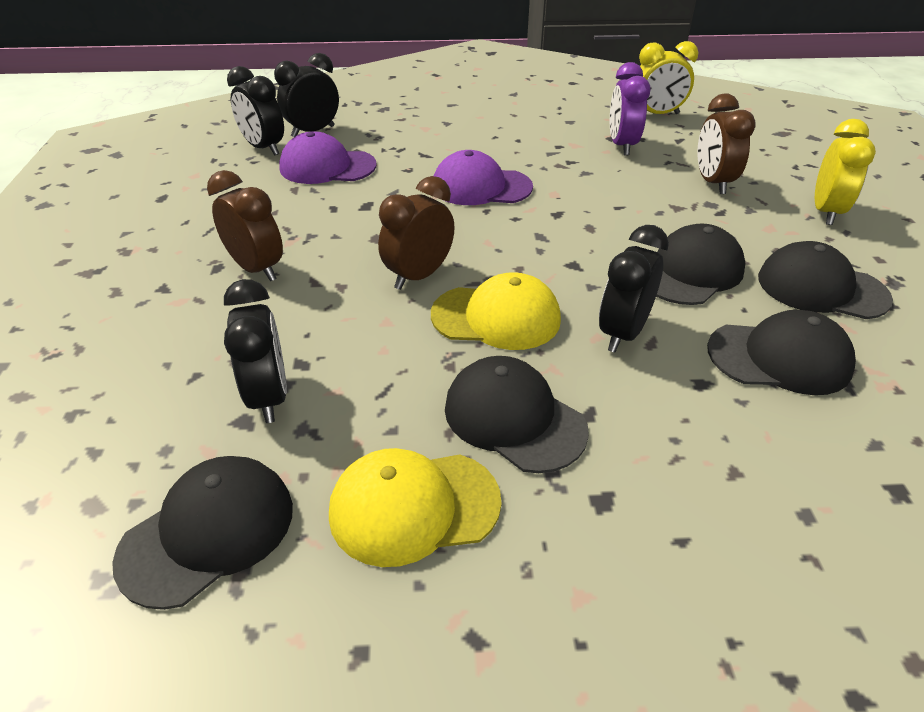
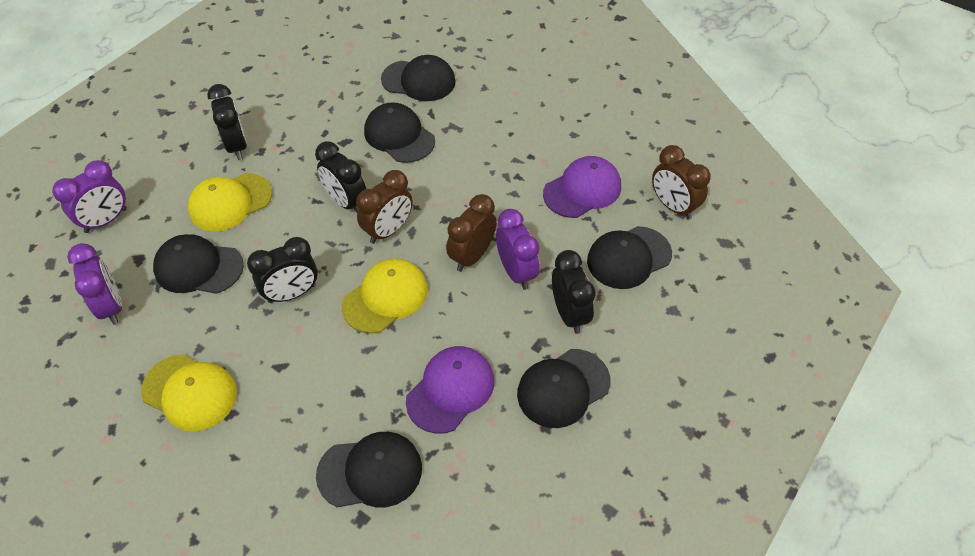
black cap: [112,456,293,610] [445,356,589,473] [656,223,746,305] [707,310,856,395] [758,241,893,319] = 5 -> [153,234,244,294] [316,432,422,508] [364,102,435,163] [381,55,456,101] [517,349,610,428] [587,226,672,289] = 6
purple clock: [610,62,651,155] = 1 -> [52,160,127,233] [67,243,122,325] [496,209,539,290] = 3
yellow cap: [329,448,502,567] [431,272,561,350] = 2 -> [141,354,237,432] [188,173,272,232] [342,258,428,333] = 3
yellow clock: [639,41,698,114] [815,119,876,225] = 2 -> none = 0

